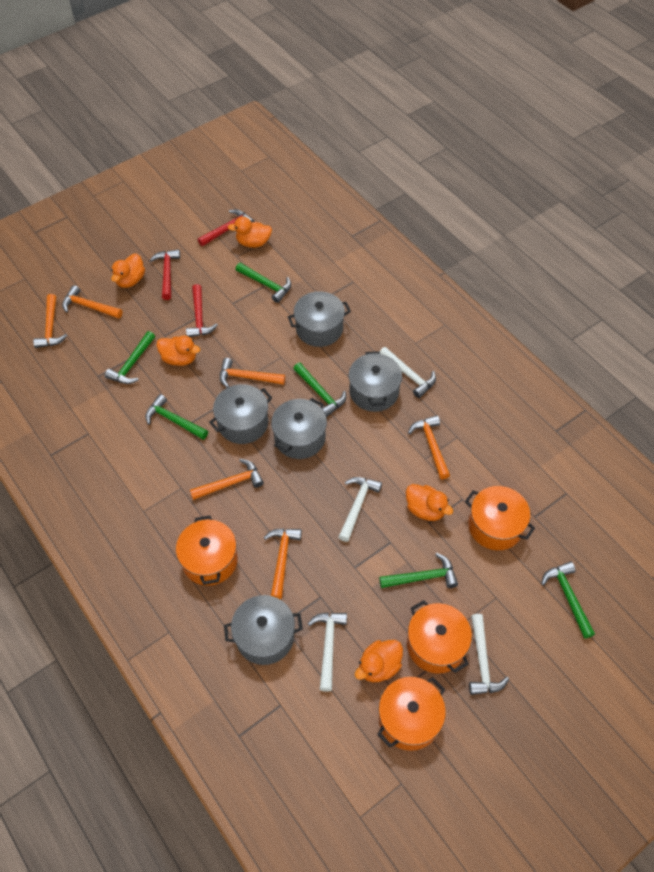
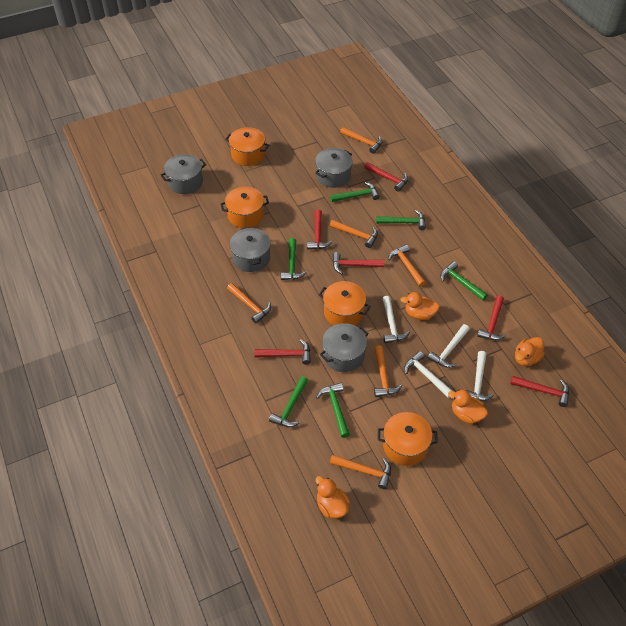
grey pot: [209,384,272,444] [224,595,303,665] [271,398,327,459] [288,291,351,347] [349,351,402,412] = 5 -> [161,154,206,194] [230,227,271,272] [315,148,353,188] [320,323,369,372] = 4
orange duck: [111,253,145,288] [156,335,200,366] [228,217,272,248] [355,640,403,682] [406,484,453,521] = 5 -> [316,476,350,519] [400,292,440,320] [448,389,488,424] [515,337,544,366] = 4
red hammer: [150,249,180,300] [186,284,218,337] [198,209,255,246] = 3 -> [255,339,311,365] [307,210,332,249] [333,252,384,274] [364,162,408,192] [477,295,506,340] [510,376,569,407] = 6

